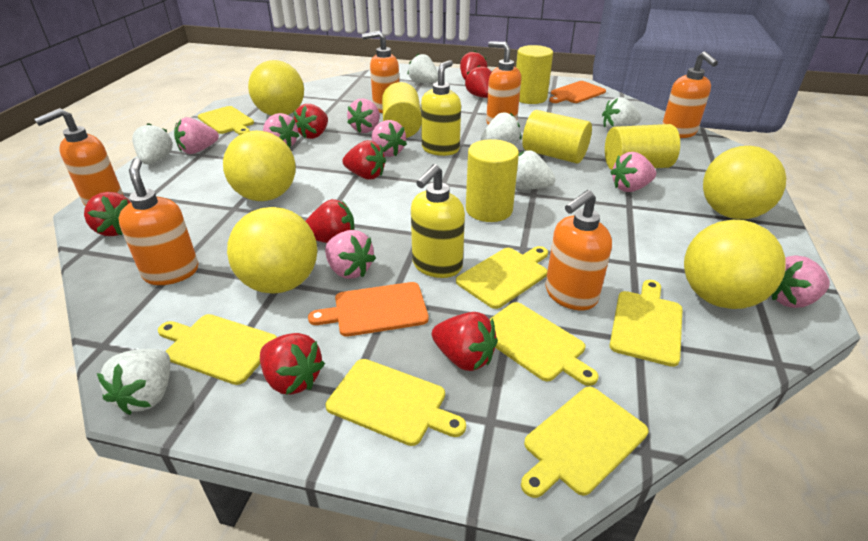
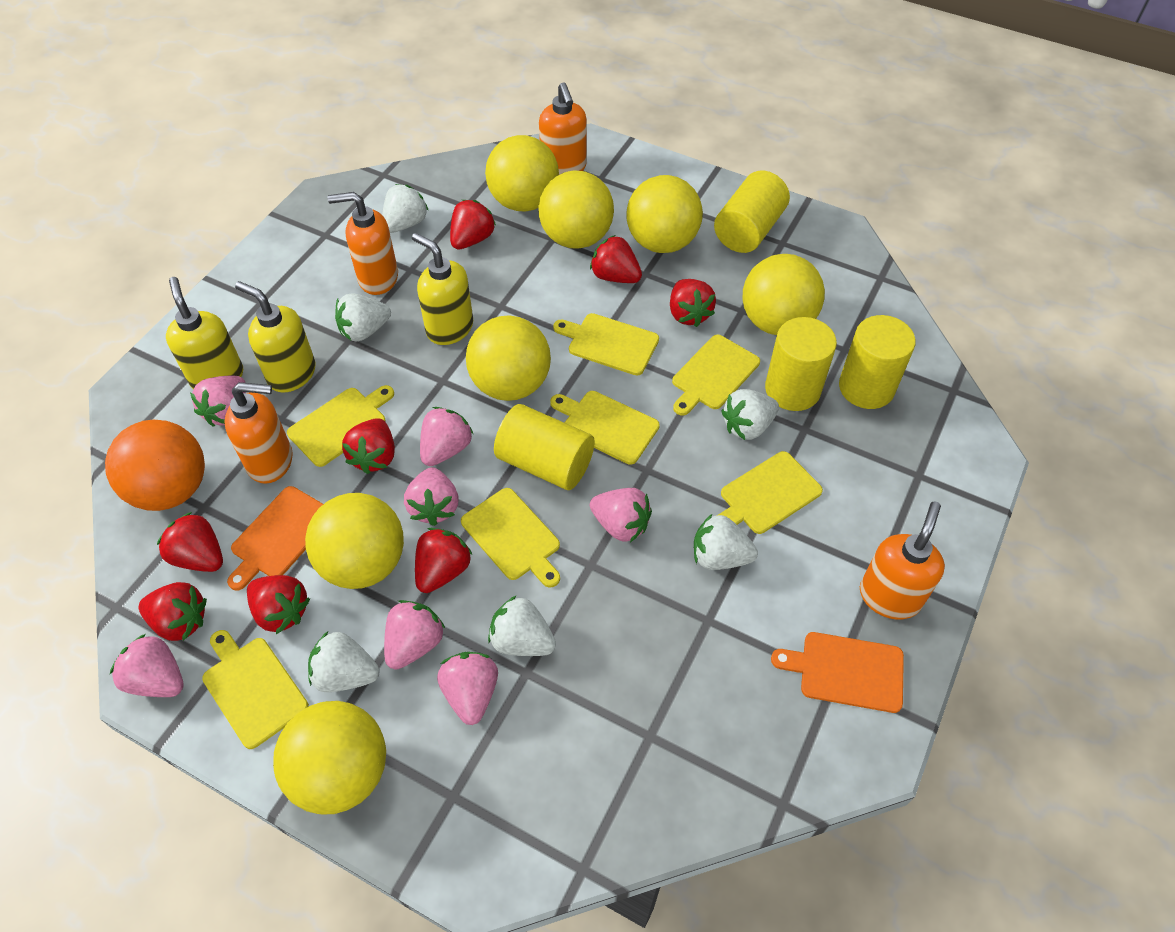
orange ball: none = 0 -> [105,420,205,511] = 1
orange soap dispenser: [34,108,123,206] [118,158,199,285] [362,31,399,113] [486,41,521,125] [546,190,612,310] [662,51,718,138] = 6 -> [225,382,293,484] [327,192,398,295] [539,82,587,175] [860,501,945,620] = 4
yellow ball: [223,131,296,201] [227,207,317,294] [248,60,304,116] [684,220,786,309] [703,146,786,219] = 5 -> [273,701,386,815] [305,493,404,589] [466,315,551,401] [485,135,559,212] [538,170,614,249] [626,175,703,253] [743,254,825,335] = 7
yellow cylinder: [382,82,421,138] [466,139,519,222] [516,45,553,104] [522,110,592,163] [605,124,680,170] = 5 -> [494,404,595,490] [714,170,790,253] [765,317,837,411] [839,315,916,409] = 4
yellow soap dispenser: [411,164,465,278] [421,60,461,156] = 2 -> [166,277,243,389] [235,281,316,393] [412,233,473,345] = 3

